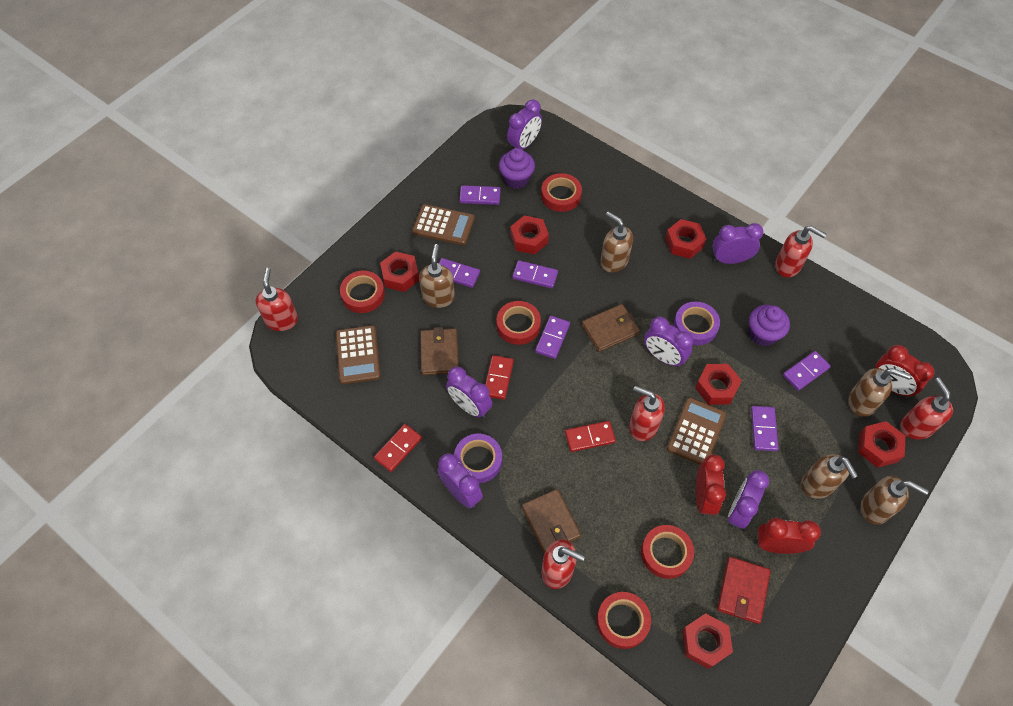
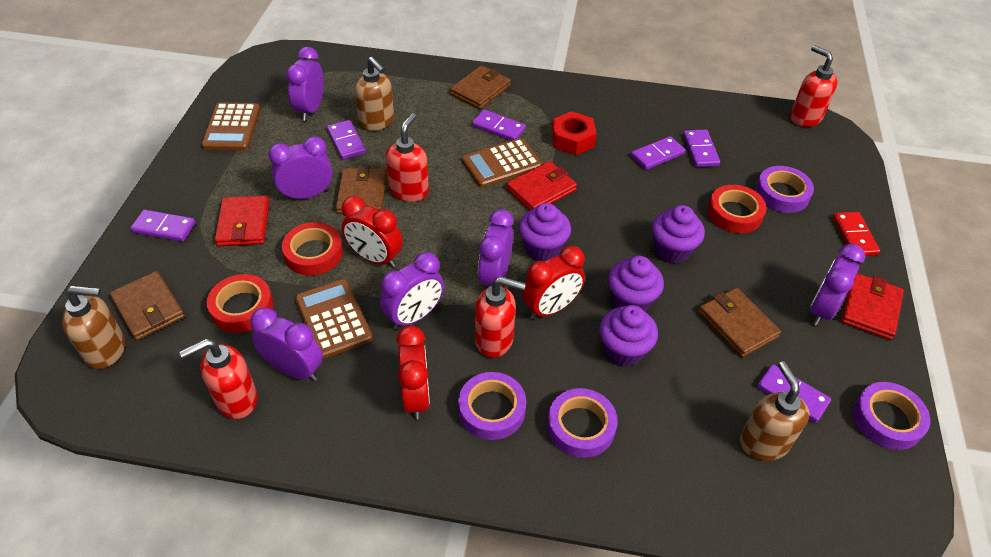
brown soap dispenser: [419,244,455,308] [600,211,633,273] [801,454,858,499] [849,368,911,417] [861,476,929,525] = 5 -> [62,286,125,369] [354,57,394,131] [740,361,809,461] = 3
brown wallet: [420,327,459,375] [522,489,581,553] [582,304,640,352] = 3 -> [110,271,185,340] [336,166,387,214] [450,65,511,109] [698,288,781,357] = 4
purple cupcake: [499,148,535,189] [749,305,790,346] = 2 -> [519,203,571,261] [599,305,658,366] [608,256,664,312] [652,205,705,264] = 4
purple tape: [454,434,502,483] [674,302,720,345] = 2 -> [458,372,526,440] [547,388,618,458] [755,166,814,213] [853,382,930,450] = 4
red domino: [374,424,422,472] [485,355,514,400] [565,421,616,452] = 3 -> [833,212,880,256] = 1
red nut: [380,251,419,292] [510,215,549,254] [665,219,706,259] [682,613,733,669] [695,364,742,405] [858,421,906,468] = 6 -> [551,111,597,155] = 1
red soap dispenser: [256,268,298,331] [541,540,585,589] [629,386,665,441] [775,226,826,277] [900,378,953,439] = 5 -> [179,339,258,419] [386,113,429,202] [475,276,526,358] [790,45,837,127] = 4
red tape: [340,271,385,313] [496,301,541,345] [541,173,582,212] [597,592,651,649] [641,525,694,579] = 5 -> [207,274,274,333] [282,222,343,276] [708,185,767,234] = 3
red wallet: [717,557,771,624] = 1 -> [215,195,269,246] [506,161,577,210] [841,273,904,340] = 3

